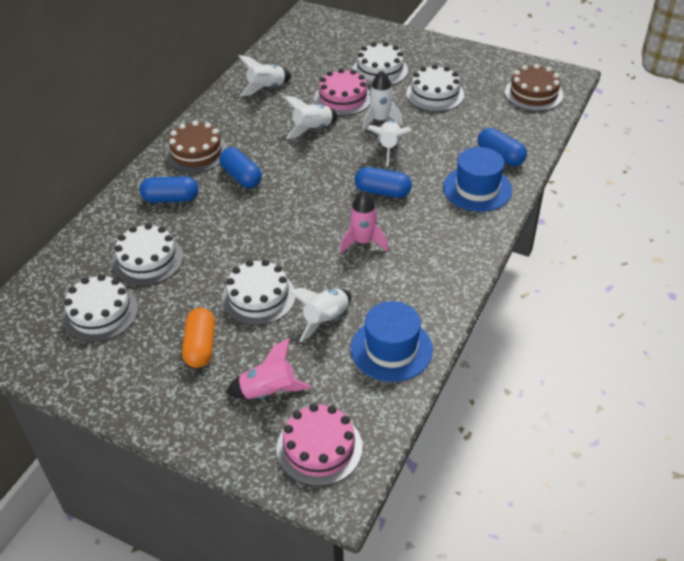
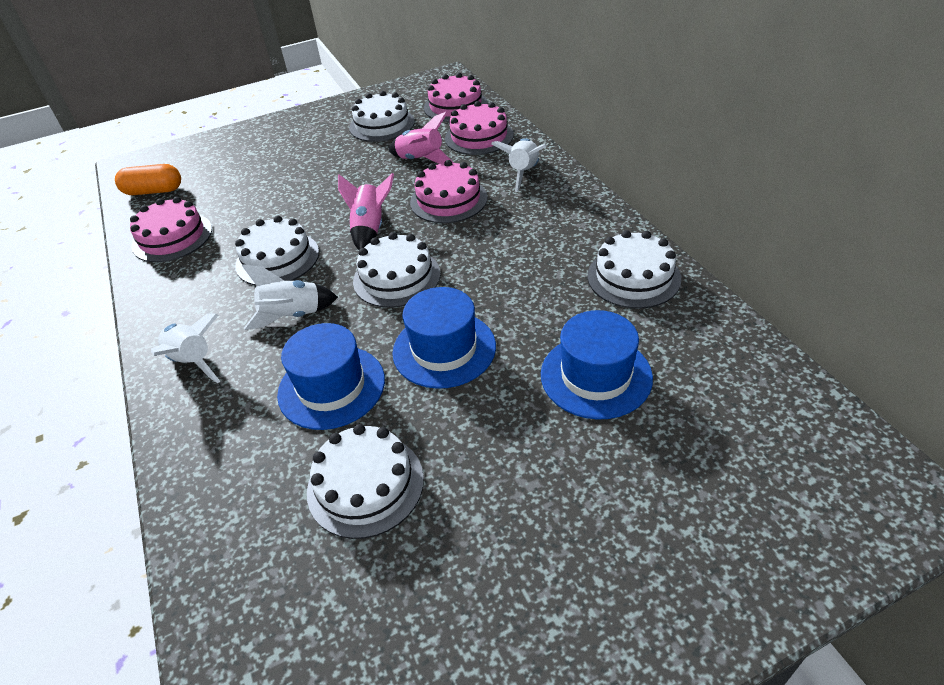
blue capsule: [139,176,198,203] [219,147,262,188] [354,167,412,198] [478,128,527,166] = 4 -> none = 0
blue hat: [351,301,433,382] [443,147,512,212] = 2 -> [277,323,385,430] [392,287,496,389] [541,310,653,420] = 3
brown cake: [165,121,227,173] [505,64,564,111] = 2 -> none = 0
pink cake: [276,404,363,486] [314,68,370,116] = 2 -> [130,197,212,262] [410,160,488,223] [424,73,488,122] [445,101,514,155] = 4
white rocket: [238,55,292,96] [284,96,338,139] [288,288,351,342] [362,70,403,130] [367,120,411,166] = 5 -> [151,314,221,383] [242,264,338,330] [491,139,546,192] = 3

